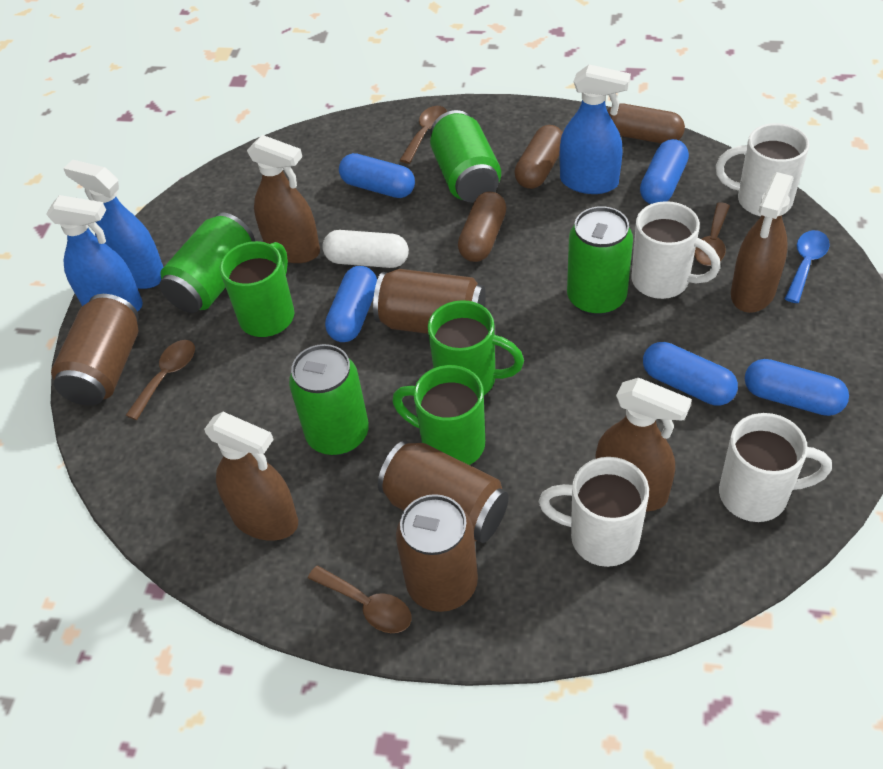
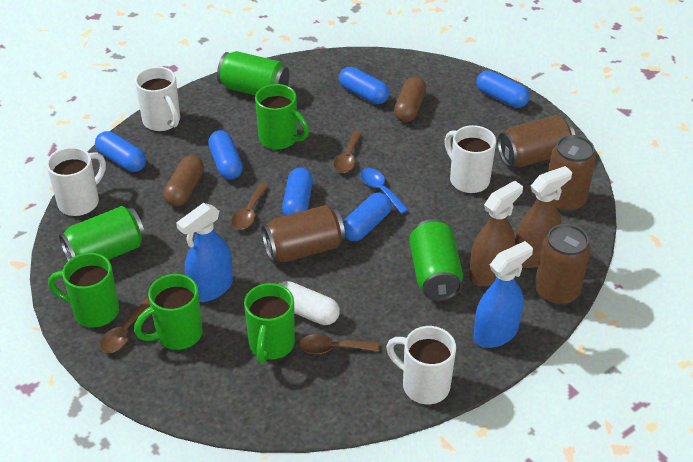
blue capsule: [325,266,377,342] [339,153,415,198] [640,139,689,204] [643,342,738,406] [745,359,849,416] = 5 -> [95,131,146,172] [208,130,243,179] [282,168,313,216] [339,67,390,104] [343,192,392,241] [476,71,530,108] = 6
blue spray bottle: [46,195,143,312] [63,160,163,289] [560,65,631,194] = 3 -> [176,203,233,302] [473,241,533,348] = 2
brown capsule: [458,192,507,262] [515,125,563,189] [607,103,685,144] = 3 -> [163,155,204,206] [394,77,426,122] = 2
brown spray bottle: [204,412,298,541] [247,135,320,263] [595,378,692,512] [731,172,793,313] = 4 -> [469,181,523,287] [515,166,572,268] = 2
green can: [159,213,255,313] [289,344,369,456] [430,110,501,203] [567,206,633,316] = 4 -> [59,206,146,261] [217,51,290,95] [409,219,463,301] = 3
green mug: [220,241,294,337] [392,365,485,465] [428,300,524,395] = 3 -> [48,253,119,328] [134,274,203,350] [244,283,295,364] [255,84,309,150] = 4

